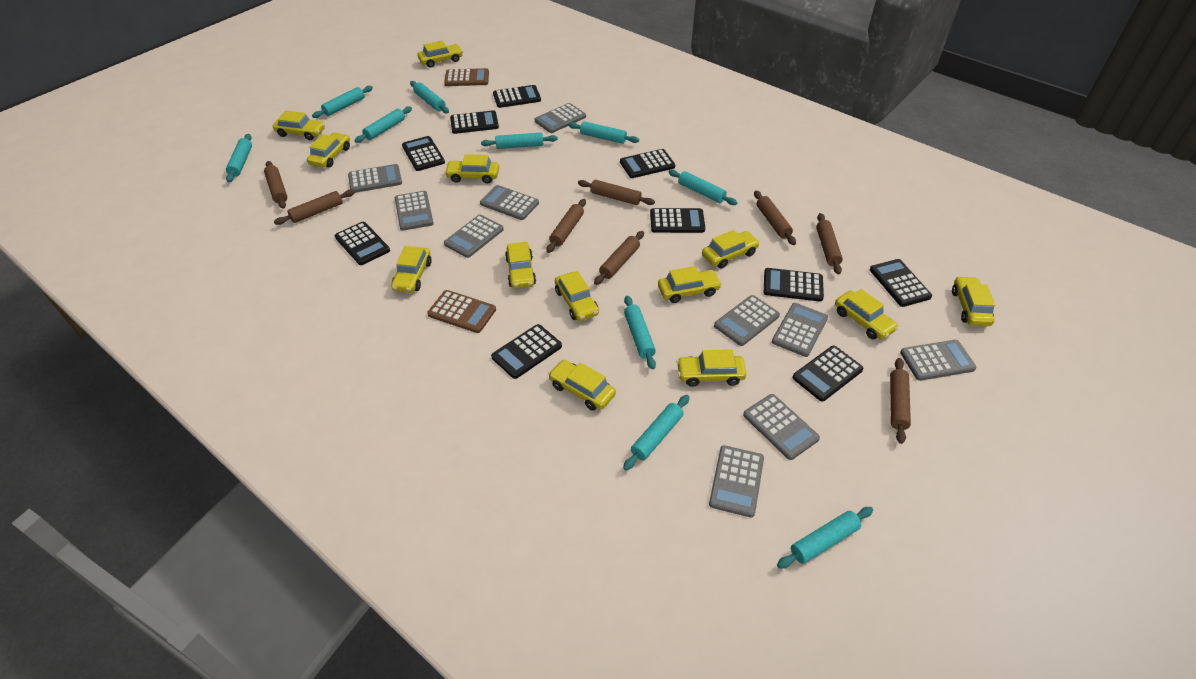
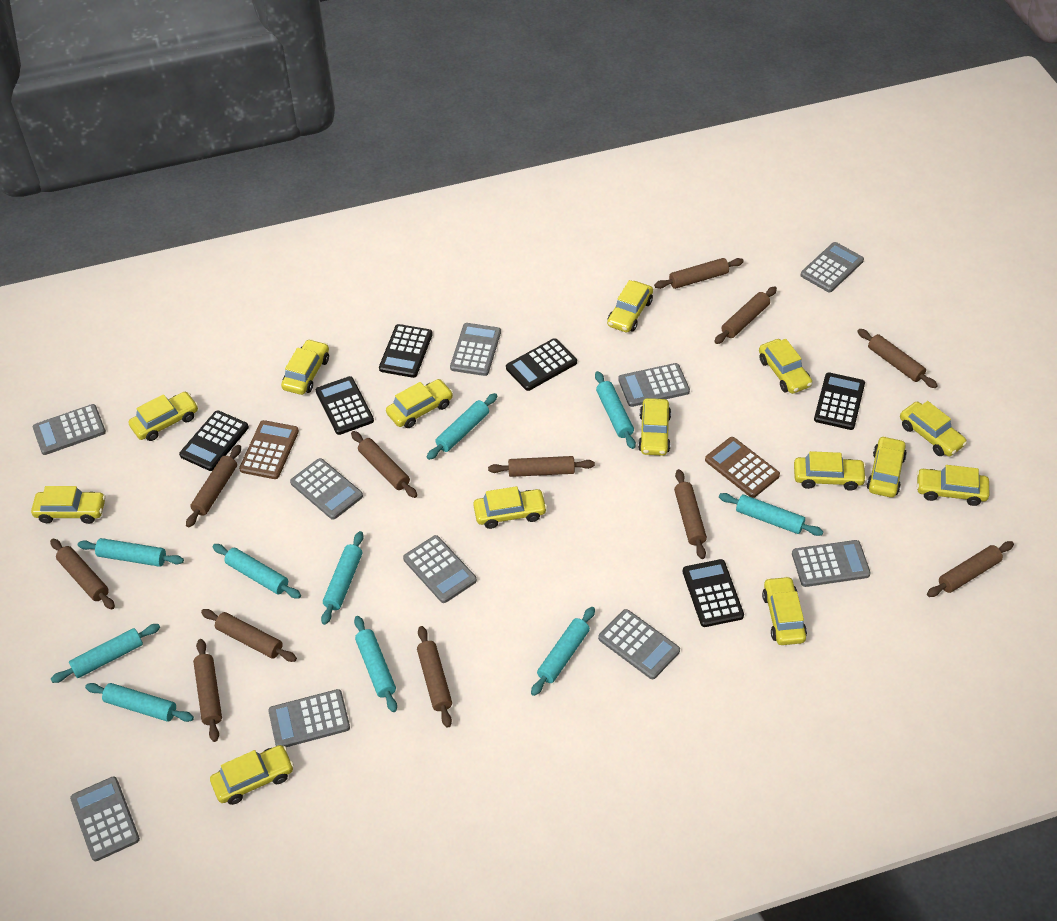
black calculator: [335,222,390,265] [402,136,445,171] [450,110,499,134] [491,324,562,379] [493,85,541,108] [620,149,675,178] [650,208,705,233] [764,268,824,302] [792,345,863,402] [870,259,932,307] = 10 -> [179,411,249,471] [316,376,374,435] [379,324,433,378] [506,338,577,391] [683,559,744,627] [814,372,865,430] = 6
brown rolling pin: [264,161,287,209] [274,189,355,225] [547,199,586,253] [578,180,655,205] [594,231,644,285] [754,191,796,245] [816,213,843,275] [890,358,911,444] = 8 -> [50,539,115,609] [186,445,241,527] [193,639,222,742] [201,609,297,662] [351,431,417,498] [417,626,452,728] [488,456,595,477] [654,258,744,289] [674,469,707,559] [714,286,777,344] [857,329,938,388] [927,541,1014,597] = 12
yellow car: [273,111,325,140] [307,132,350,168] [391,246,432,293] [418,40,463,68] [445,154,499,184] [505,242,536,289] [548,360,616,411] [555,271,599,321] [658,266,722,303] [677,350,747,387] [702,230,760,268] [835,289,899,340] [952,276,995,326] = 13 -> [31,486,106,524] [128,392,198,441] [210,745,294,805] [281,339,329,395] [386,379,453,428] [473,486,547,529] [607,280,653,332] [638,398,671,456] [759,339,812,394] [762,576,807,645] [794,451,867,491] [867,436,907,498] [900,401,967,457] [917,465,990,506] = 14

